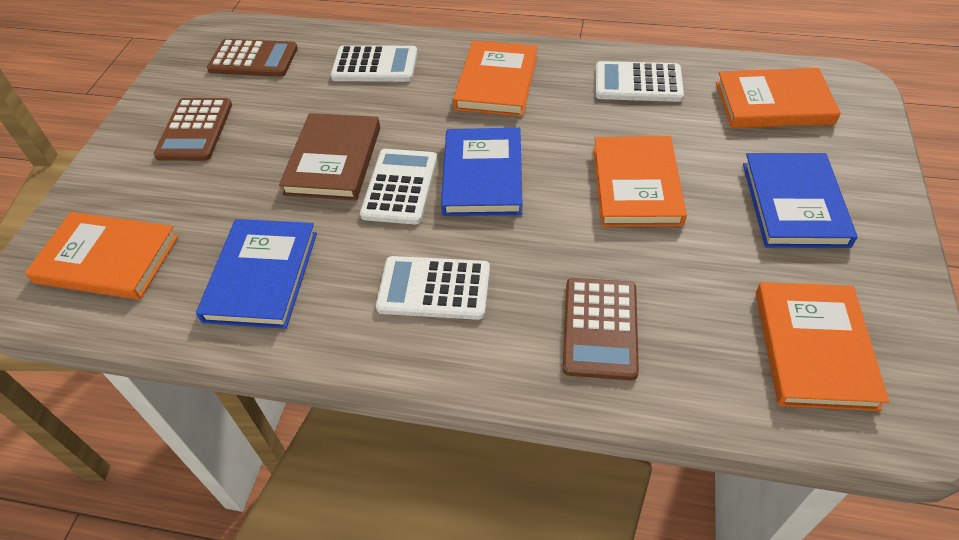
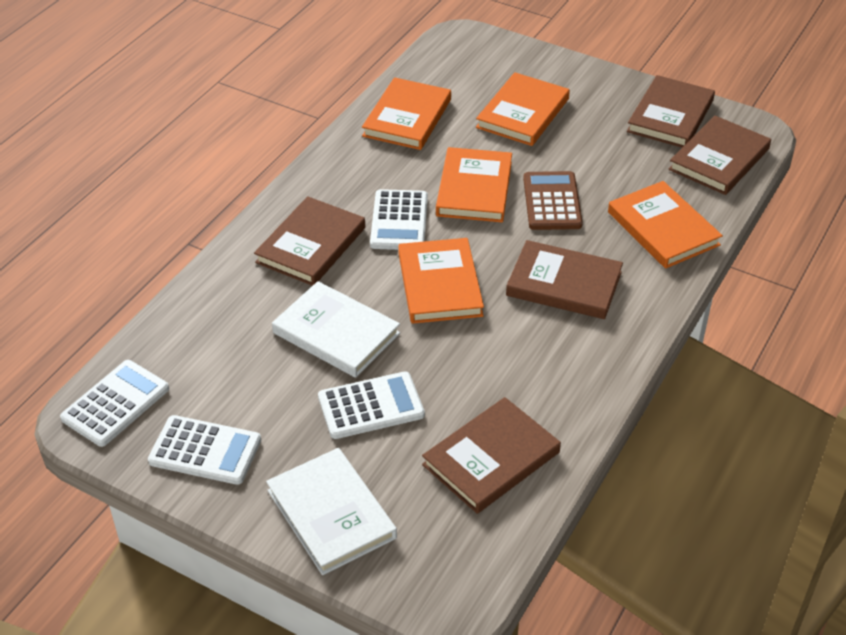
blue book: [196,219,317,329] [441,128,522,216] [743,153,857,248] = 3 -> none = 0
brown book: [279,113,380,200] = 1 -> [254,196,365,286] [422,397,561,514] [506,240,623,319] [627,75,715,148] [668,116,771,195] = 5
brown calculator: [154,98,232,161] [207,39,298,77] [563,278,639,380] = 3 -> [523,171,583,230] = 1
white book: none = 0 -> [266,448,397,575] [272,281,400,378] = 2

